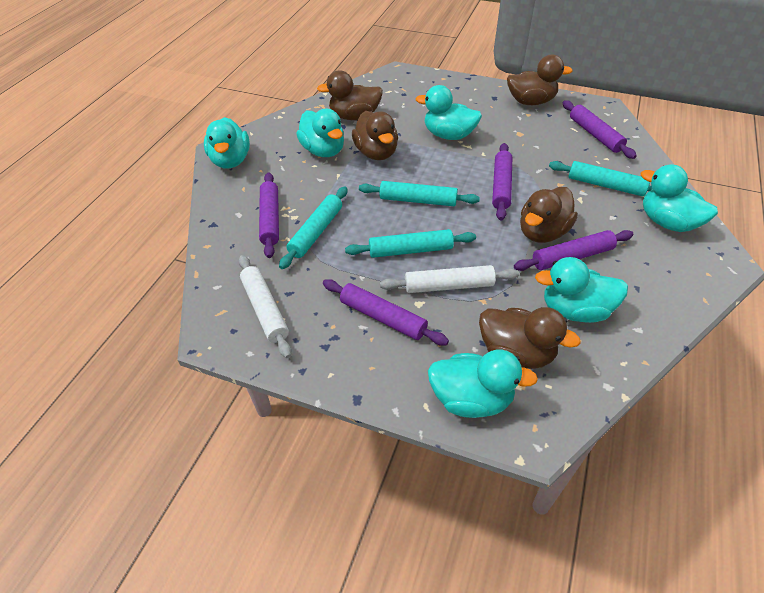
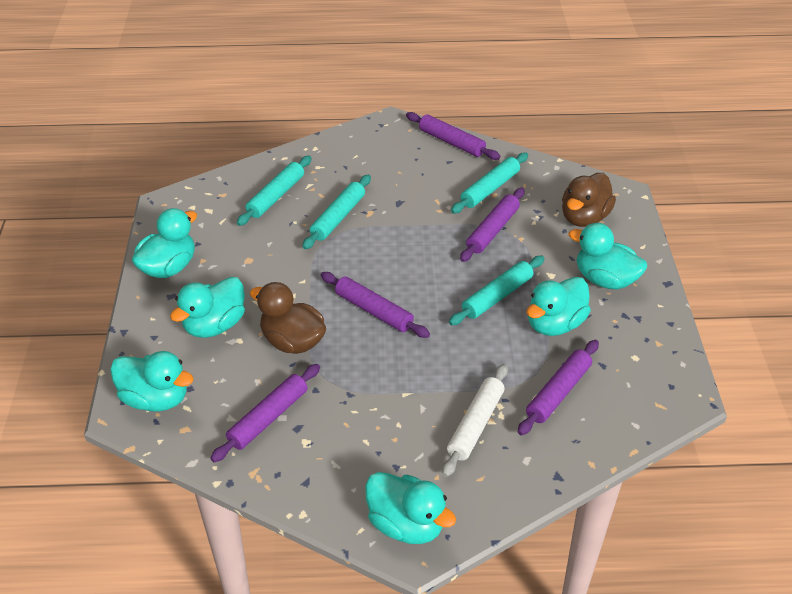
brown duck: [317,70,383,120] [352,111,398,160] [479,307,581,369] [507,55,573,105] [520,187,578,243] = 5 -> [250,282,326,354] [562,173,616,227] = 2
white rolling pin: [239,255,292,358] [380,265,519,293] = 2 -> [442,364,508,477] = 1

